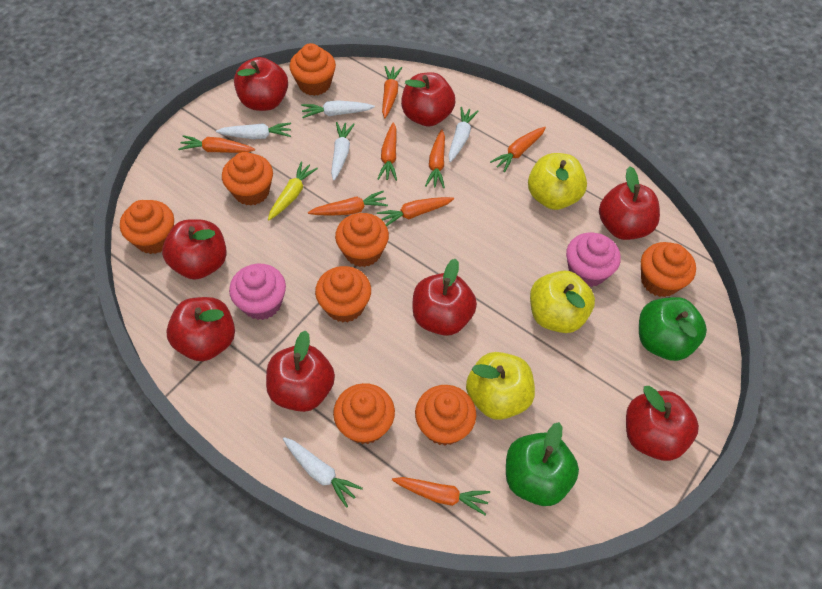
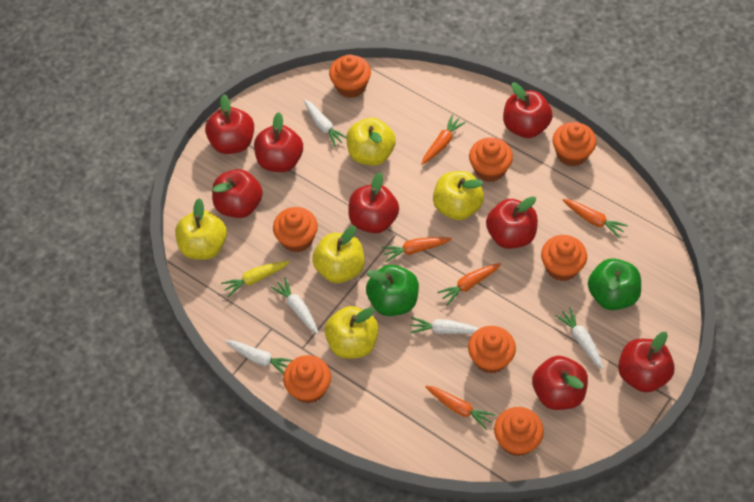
orange carrot: [178,135,255,153] [308,191,388,216] [377,122,397,181] [377,197,454,227] [382,66,402,118] [392,477,490,515] [425,129,445,188] [490,127,546,172] = 8 -> [381,237,452,262] [421,115,466,165] [425,386,495,430] [437,263,501,305] [562,199,628,238] = 5
pink cupcake: [229,264,286,320] [566,232,621,287] = 2 -> none = 0
yellow apple: [466,352,535,420] [528,153,587,210] [530,271,595,333] = 3 -> [175,198,227,260] [312,226,364,283] [324,306,379,359] [346,118,396,166] [433,171,484,220] = 5

